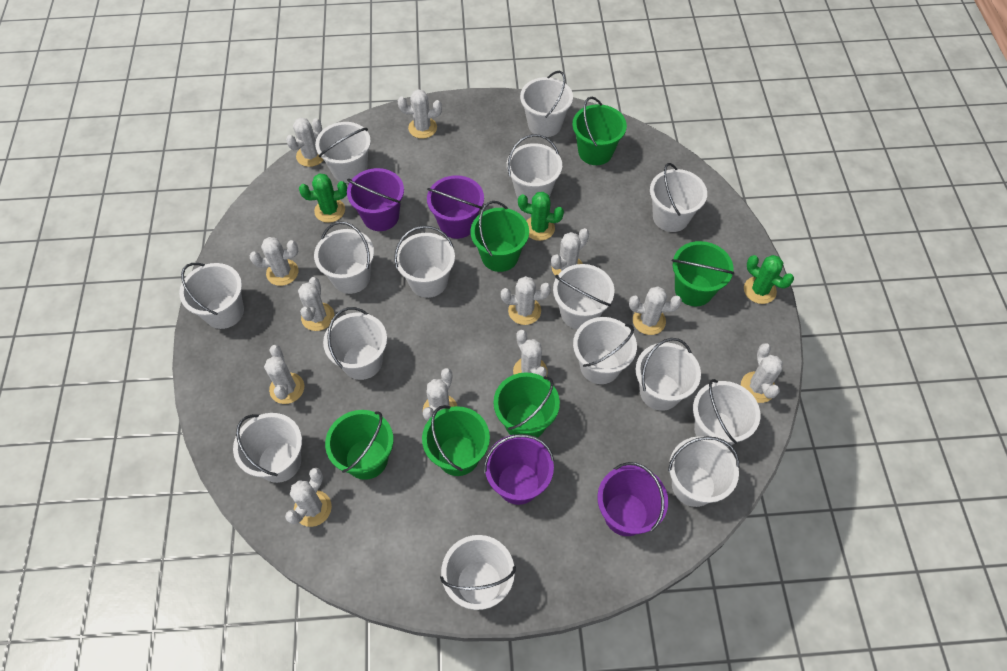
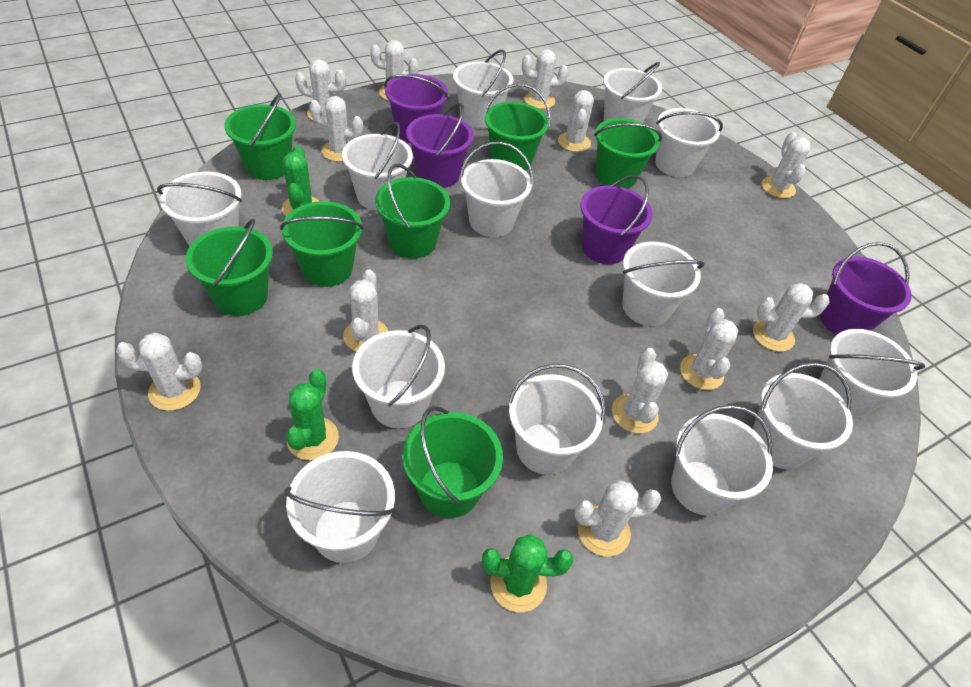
green bucket: [325,410,394,480] [422,405,490,476] [471,201,529,272] [493,372,560,438] [572,97,627,165] [672,241,734,306] = 6 -> [186,218,273,316] [224,93,296,180] [280,201,364,287] [375,164,450,258] [402,406,503,518] [484,84,551,171] [594,118,662,189] = 7
white bucket: [179,263,244,329] [233,413,302,483] [314,222,374,294] [315,122,371,183] [323,307,387,380] [394,226,455,298] [440,535,516,610] [507,134,562,204] [520,71,573,137] [553,264,615,329] [573,317,637,384] [636,338,701,411] [650,163,707,232] [668,436,739,507] [693,379,760,448] = 15 -> [157,172,242,247] [285,451,395,563] [342,122,413,211] [352,325,445,428] [453,50,514,129] [460,141,533,237] [508,364,606,475] [603,62,662,123] [622,242,704,326] [655,108,723,177] [671,405,773,516] [752,362,853,469] [819,329,925,419] = 13

